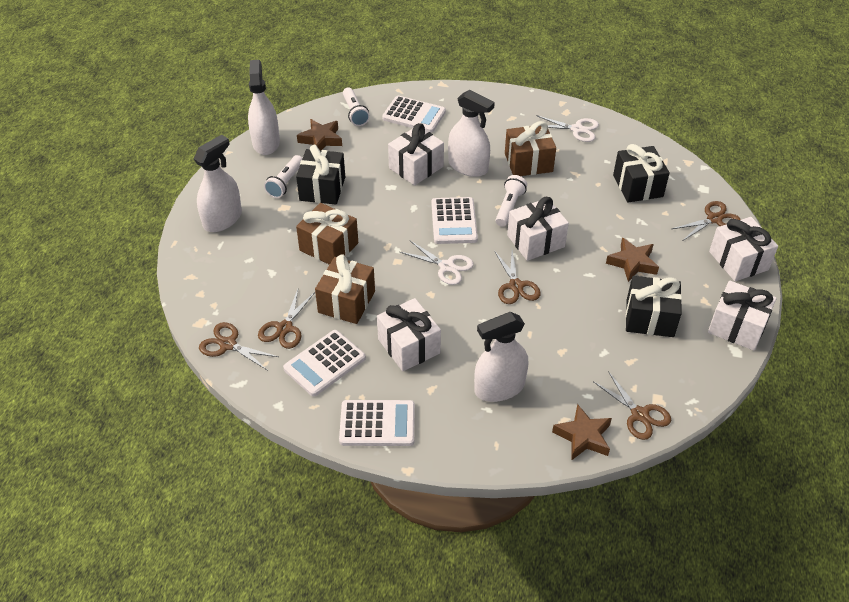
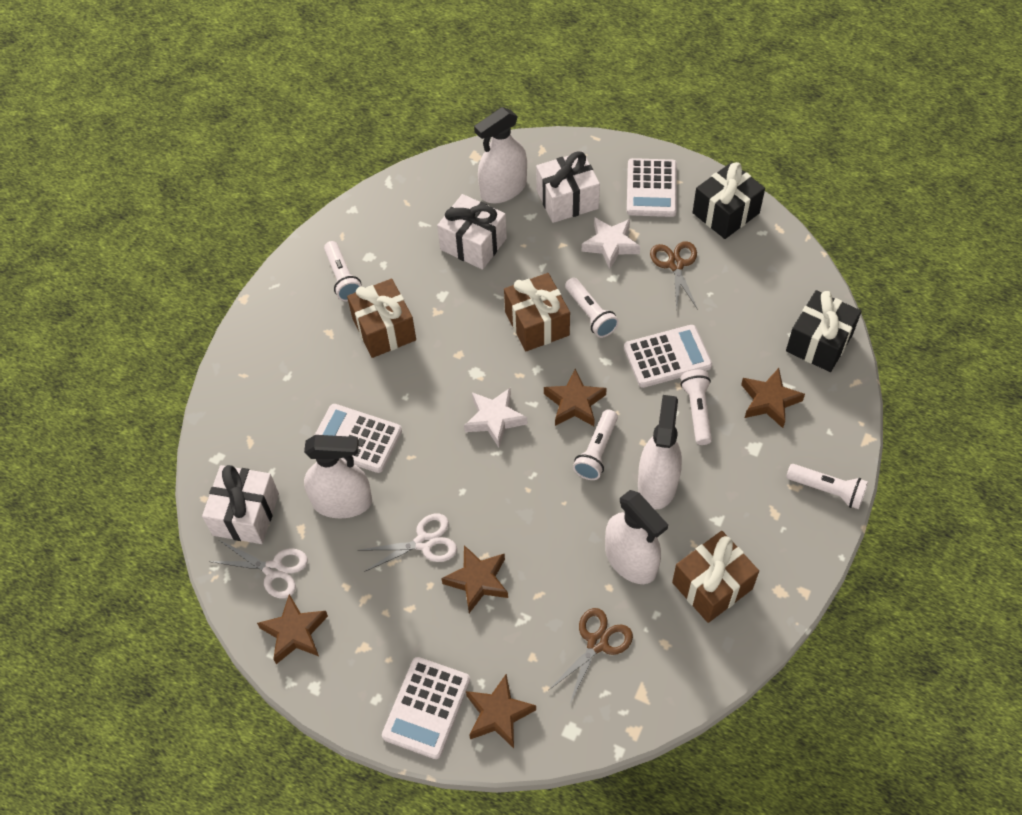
black gift: [296,145,345,205] [613,144,670,203] [626,276,682,337] = 3 -> [692,162,765,239] [786,290,861,372] = 2
brown scissors: [199,322,279,371] [258,289,315,349] [494,250,541,304] [593,371,671,440] [672,201,741,240] = 5 -> [549,608,633,704] [650,241,698,311] = 2
brown star: [297,119,342,150] [552,404,612,461] [606,237,659,282] = 3 -> [257,594,328,664] [441,545,508,613] [466,674,536,748] [544,369,607,426] [741,368,805,428] = 5
white flashlight: [264,155,303,198] [343,87,370,126] [495,175,527,227] = 3 -> [324,241,362,301] [565,278,619,338] [573,410,618,480] [681,370,712,445] [786,464,868,509] = 5
white gift: [377,298,441,371] [388,123,444,185] [507,197,569,261] [708,281,777,351] [709,217,778,281] = 5 -> [202,465,279,544] [437,194,507,270] [536,151,600,223] = 3
white star: none = 0 -> [464,388,527,447] [582,217,640,269] = 2

